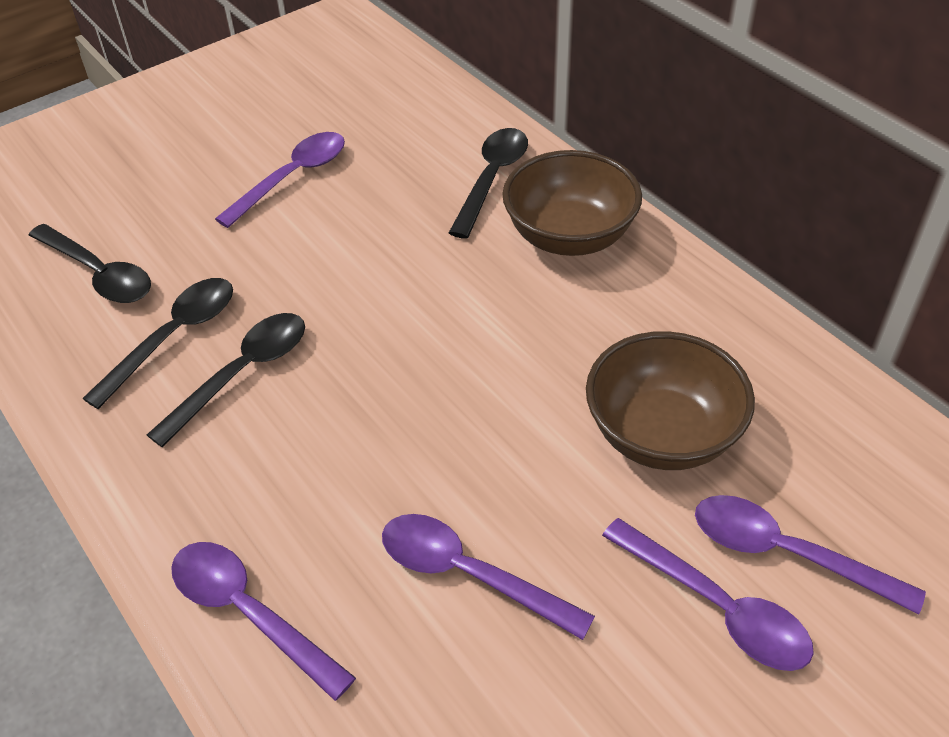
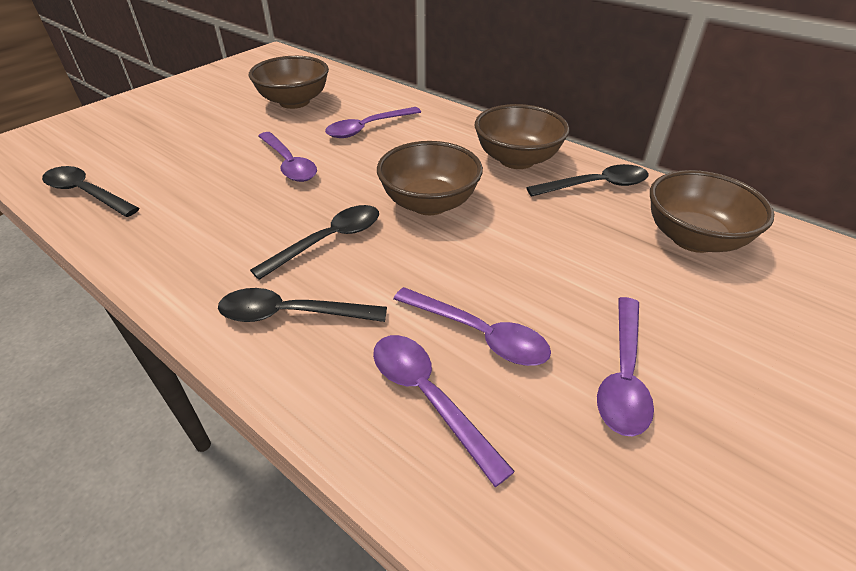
brown bowl: [502,150,642,256] [586,331,755,470] = 2 -> [249,56,329,109] [377,141,483,215] [475,104,570,169] [650,170,774,253] = 4

